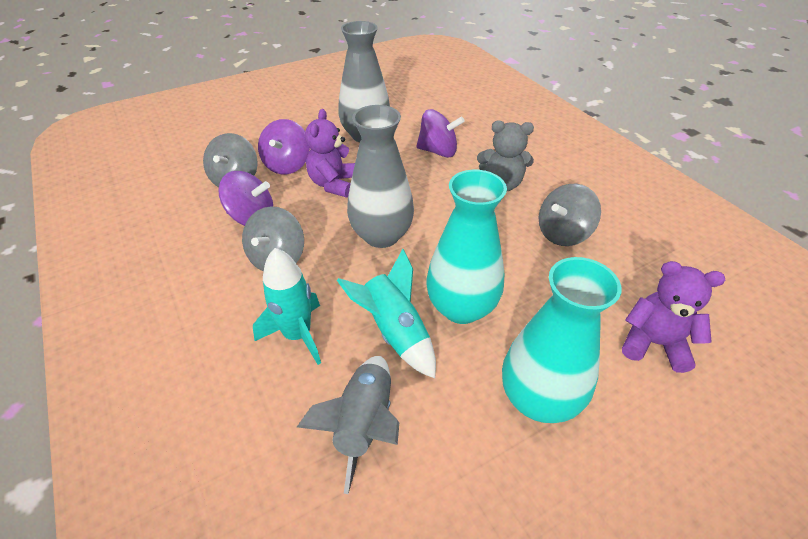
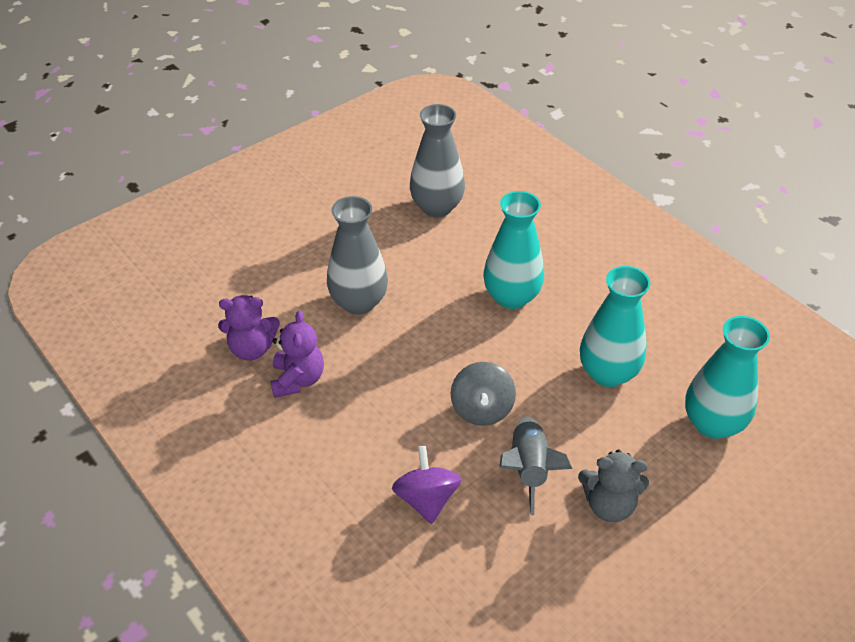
grey spinning top: [203,133,258,187] [242,206,304,271] [539,184,601,246] = 3 -> [451,362,516,426] = 1
purple spinning top: [218,171,273,226] [258,119,310,174] [416,109,465,158] = 3 -> [392,446,462,524] = 1
turquoise rocket: [253,248,321,365] [337,249,436,378] = 2 -> none = 0
turquoise vase: [426,170,507,324] [502,257,622,423] = 2 -> [483,191,544,309] [580,266,650,387] [685,316,770,439] = 3

